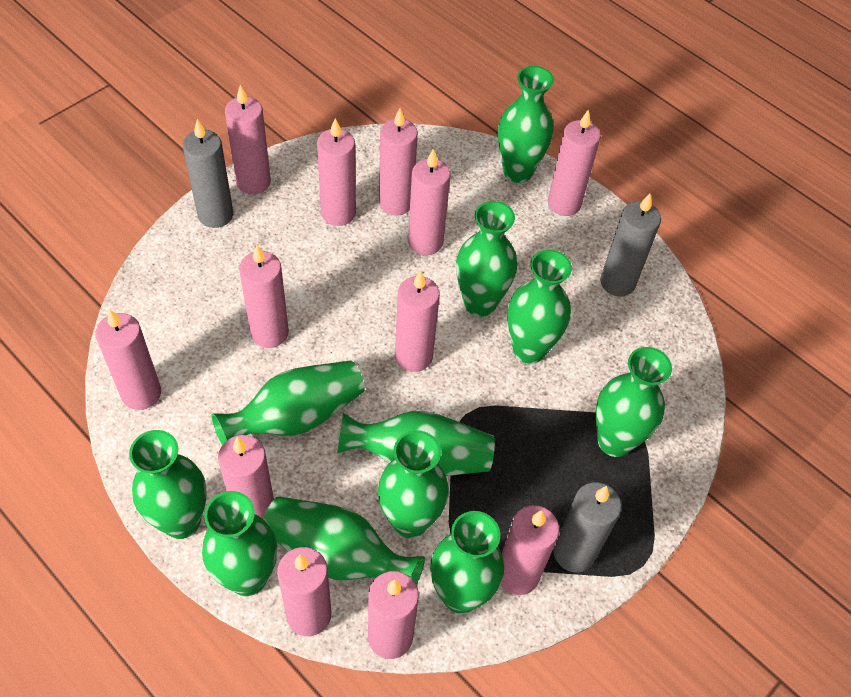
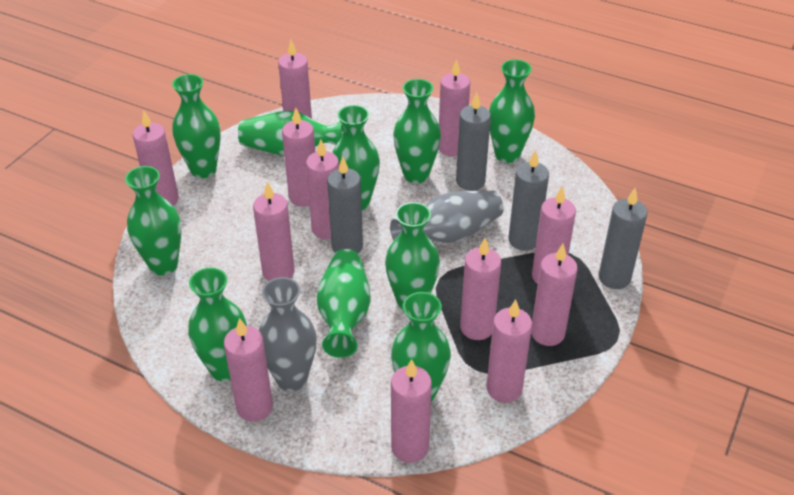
green vase: [129,430,207,539] [202,491,277,596] [212,361,365,445] [263,496,425,585] [337,411,495,476] [378,430,449,538] [430,511,504,614] [456,201,517,317] [498,66,554,183] [507,250,572,364] [596,347,672,457] = 11 -> [125,166,181,276] [172,74,221,178] [188,268,247,382] [238,111,344,156] [317,249,371,358] [332,105,380,210] [385,202,440,311] [391,292,451,402] [393,79,441,183] [489,60,535,163] = 10
grey candle: [183,119,233,228] [553,482,622,572] [600,194,661,296] = 3 -> [327,157,363,253] [456,93,491,191] [508,150,549,251] [599,188,648,289] = 4
grey vase: none = 0 -> [259,277,316,391] [390,190,504,243] = 2

